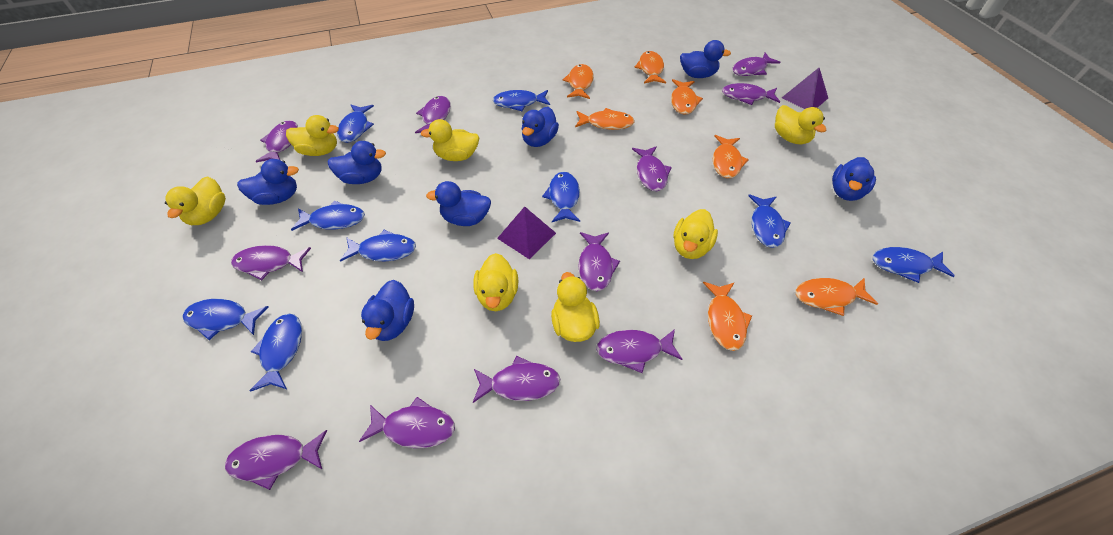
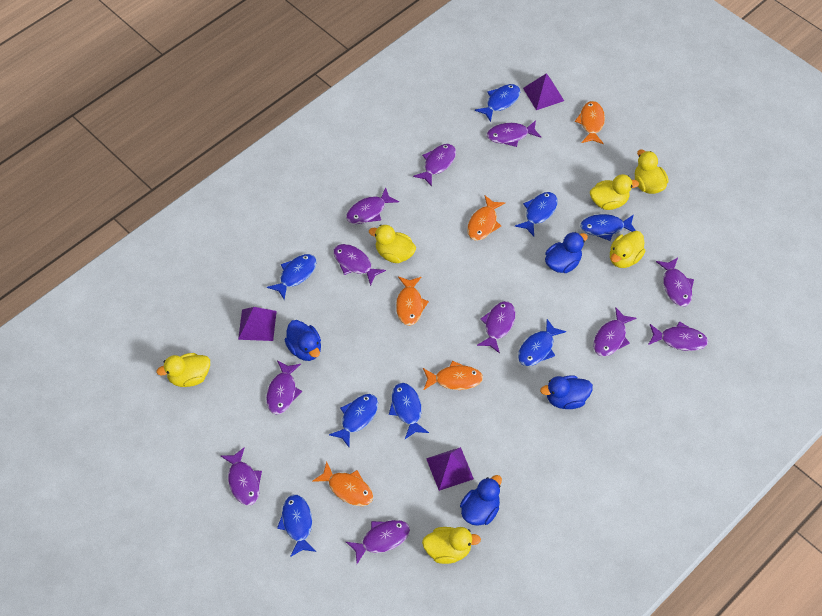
blue duck: [237,159,299,205] [328,141,386,184] [361,280,414,341] [426,181,491,226] [522,107,559,147] [680,40,731,78] [832,157,876,201] = 7 -> [285,320,321,361] [460,475,502,526] [540,375,593,409] [545,232,588,273] = 4
blue fish: [183,299,268,340] [250,314,302,392] [291,200,365,231] [337,104,374,143] [340,230,416,262] [493,90,550,111] [542,172,580,222] [748,195,791,248] [873,247,955,283] = 9 -> [267,254,317,300] [277,495,317,557] [329,394,378,447] [389,383,429,439] [475,84,520,122] [515,192,558,236] [518,319,566,366] [580,214,636,241] = 8
orange fish: [563,64,594,99] [575,108,635,130] [634,51,666,83] [671,79,703,115] [703,282,752,351] [713,135,749,178] [795,278,878,316] = 7 -> [312,462,373,506] [396,277,429,326] [423,360,483,390] [467,195,505,241] [575,101,605,144] = 5
purple pyramid: [497,206,556,259] [782,68,828,109] = 2 -> [238,307,277,341] [426,447,474,491] [523,73,564,110] = 3
yellow duck: [165,176,226,225] [286,115,339,156] [421,119,479,161] [473,253,518,311] [551,272,600,342] [673,209,718,259] [775,105,826,145] = 7 -> [156,353,210,387] [369,225,416,263] [422,527,481,564] [590,174,639,210] [610,231,645,268] [635,149,669,194] = 6

